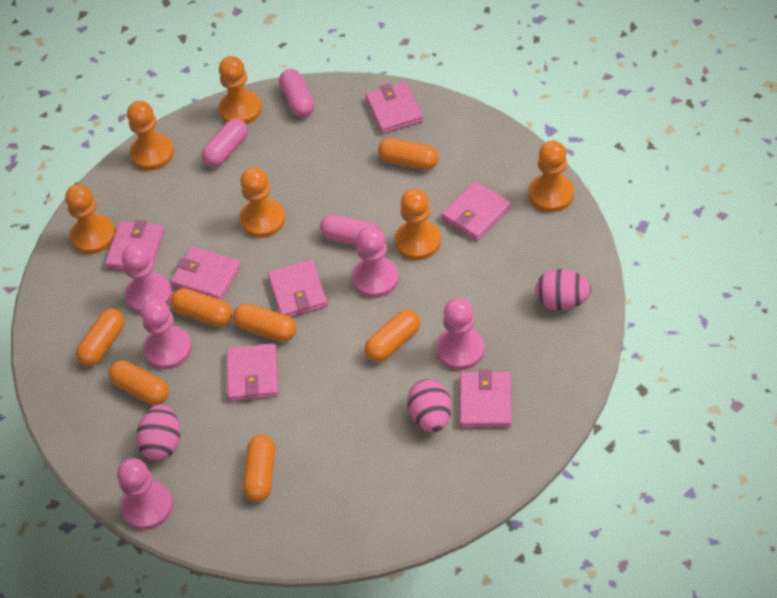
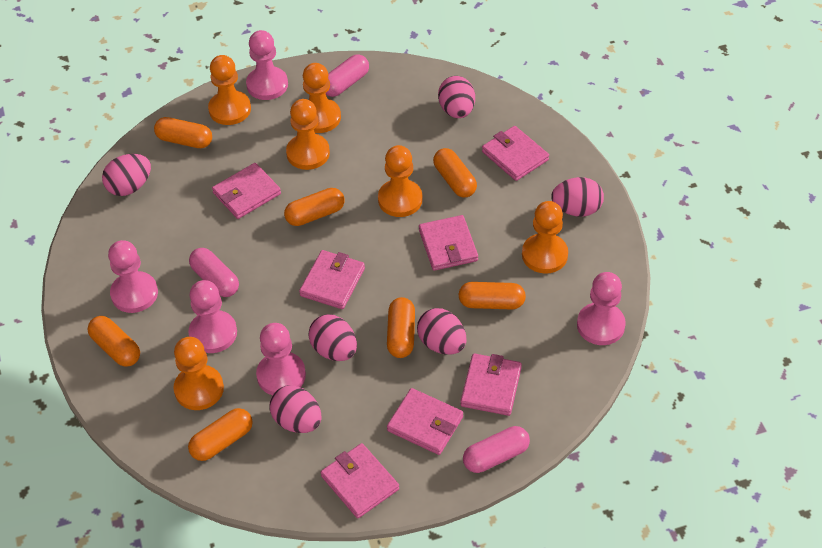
pink egg: [136,404,180,461] [407,379,451,432] [535,269,591,310] = 3 -> [102,154,151,196] [270,385,322,433] [308,314,357,361] [417,308,466,355] [438,76,475,118] [551,177,604,217] = 6

